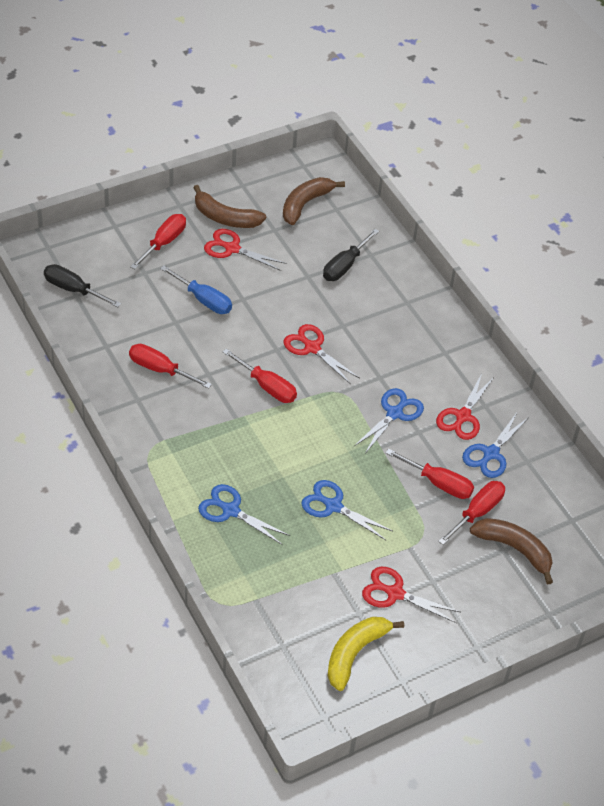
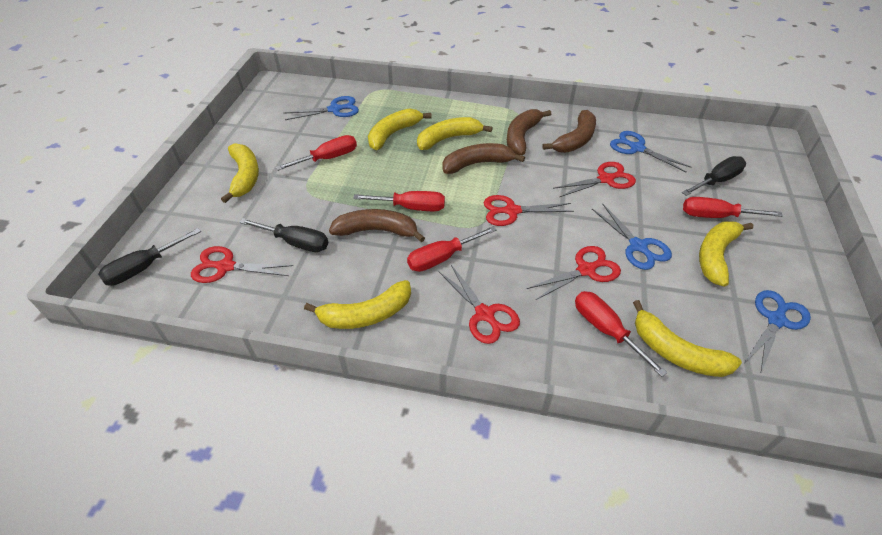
black screwdriver: [44,264,121,307] [323,229,379,281] = 2 -> [98,228,201,286] [239,218,328,252] [682,156,746,196] = 3
blue screwdriver: [160,265,232,314] = 1 -> none = 0
brown banana: [193,185,266,228] [283,177,345,225] [470,518,553,584] = 3 -> [329,209,425,242] [442,143,525,174] [507,109,551,155] [542,110,596,153] = 4
red scissors: [204,229,286,271] [284,324,359,384] [362,567,460,623] [436,373,494,440] = 4 -> [191,246,293,283] [439,265,520,344] [483,195,574,226] [527,246,621,300] [553,162,636,197] = 5
yellow banana: [328,617,404,691] = 1 -> [221,143,259,203] [304,280,411,329] [368,108,432,150] [417,117,493,150] [633,300,742,377] [699,221,753,287] = 6

